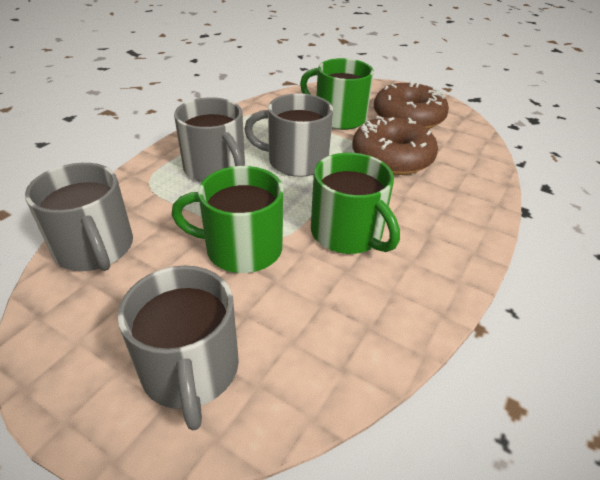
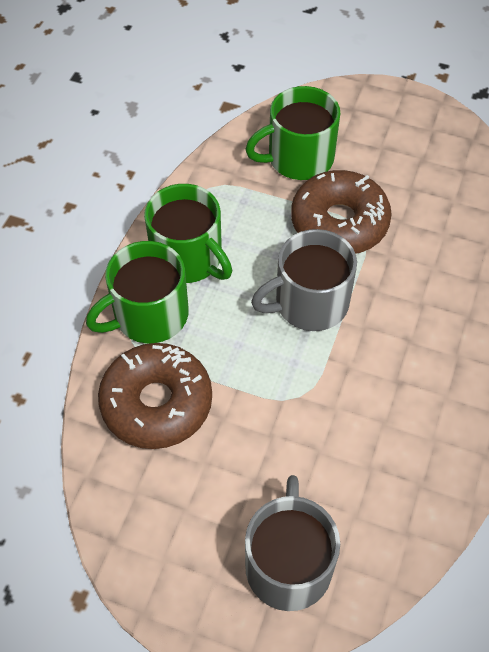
grey mug: [25,163,133,271] [118,265,239,431] [174,97,245,182] [244,93,333,177] = 4 -> [245,475,340,611] [251,229,357,331] = 2

